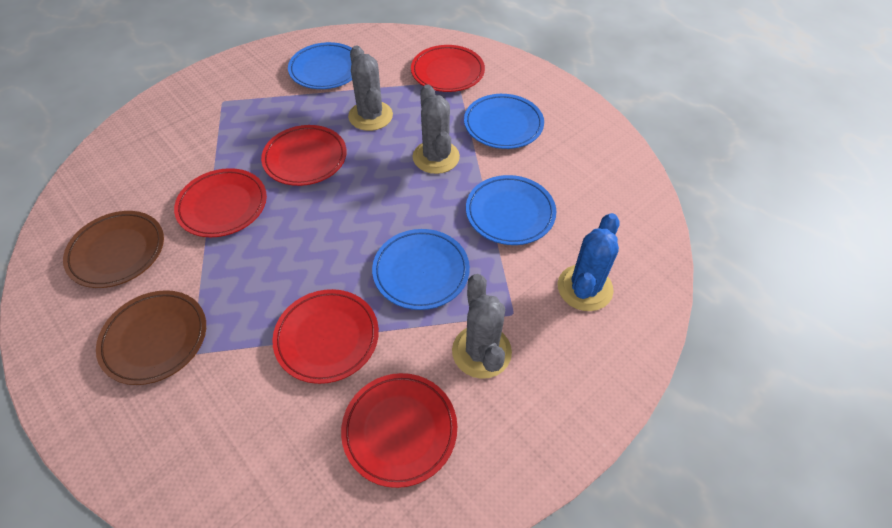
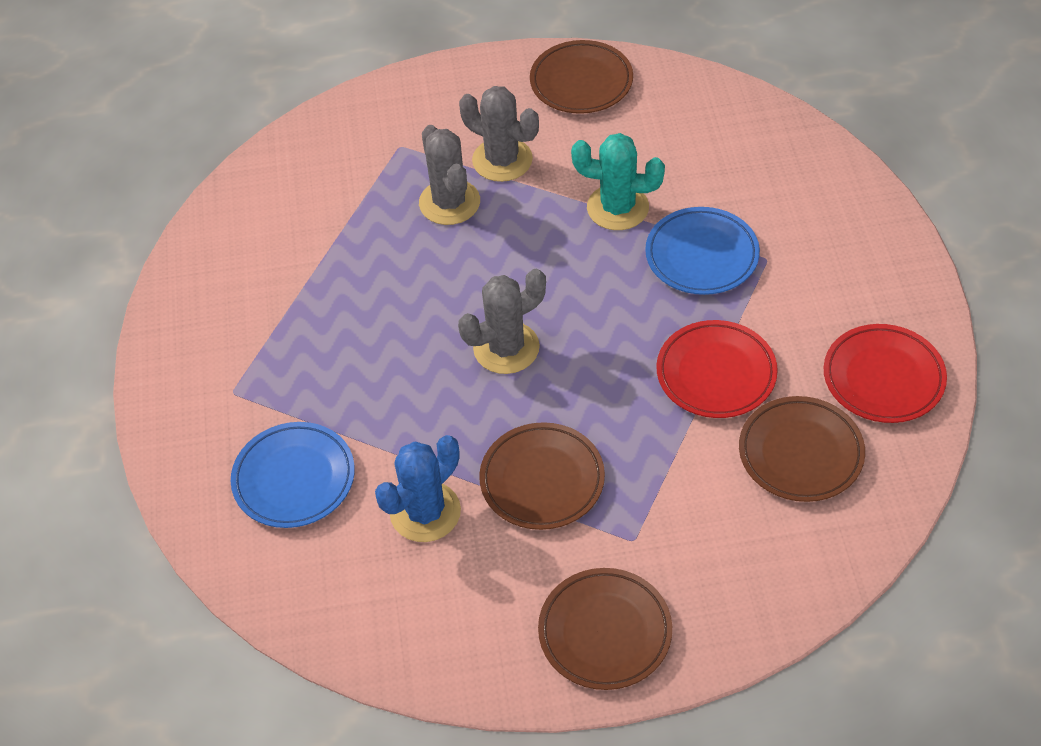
blue plate: [288,42,352,89] [372,229,470,310] [464,94,544,149] [466,175,556,245] = 4 -> [231,422,355,528] [645,207,760,295] = 2
brown plate: [63,211,164,288] [96,290,206,385] = 2 -> [479,422,605,530] [530,40,633,114] [538,568,672,690] [739,396,865,502] = 4
red plate: [174,168,267,237] [261,125,347,186] [272,289,379,384] [341,373,457,488] [411,45,485,92] = 5 -> [656,320,778,418] [824,324,947,423] = 2
turquoise cactus: none = 0 -> [571,133,665,230] = 1

